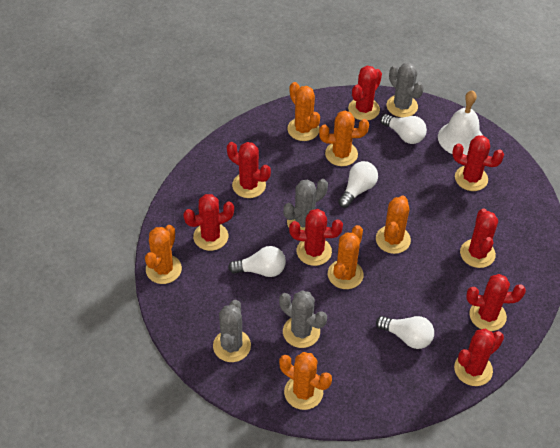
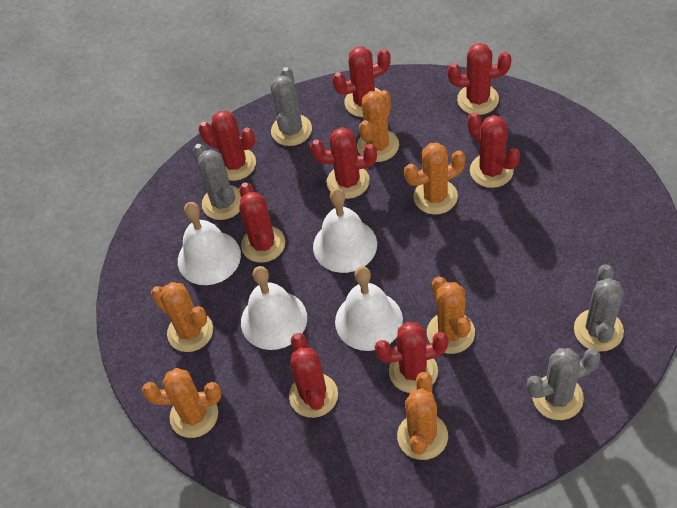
white bell: [438,90,483,155] = 1 -> [178,202,241,285] [241,266,307,350] [313,188,377,273] [335,266,403,351] = 4
white light bulb: [228,246,286,277] [338,161,378,208] [376,316,434,349] [380,114,427,144] = 4 -> none = 0

